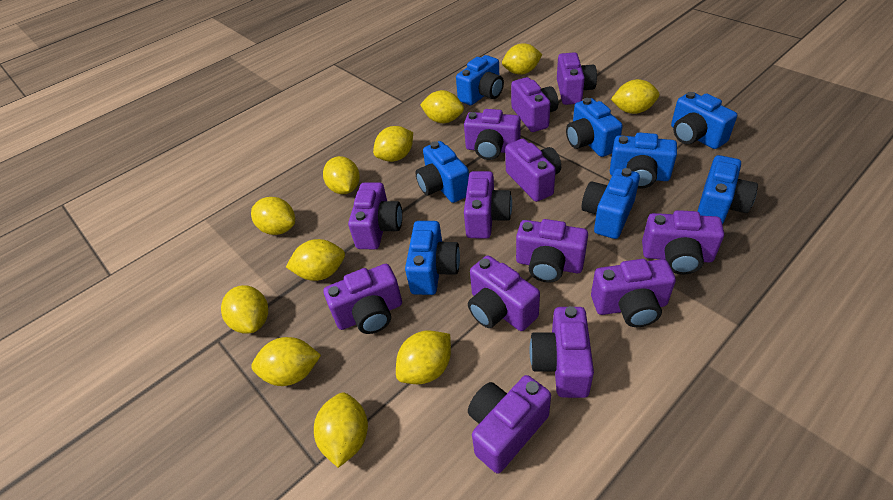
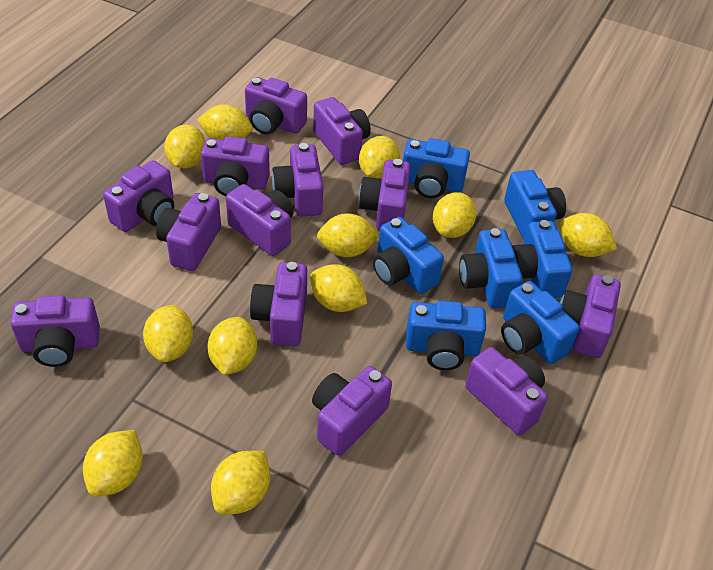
blue camera: [405,221,460,295] [415,141,469,203] [456,55,504,105] [566,98,623,157] [582,168,640,239] [610,132,677,189] [671,92,737,149] [697,155,758,224] = 8 -> [373,217,444,294] [403,138,470,198] [406,301,486,370] [459,228,523,308] [501,281,580,364] [504,170,566,240] [512,220,572,298] = 7

